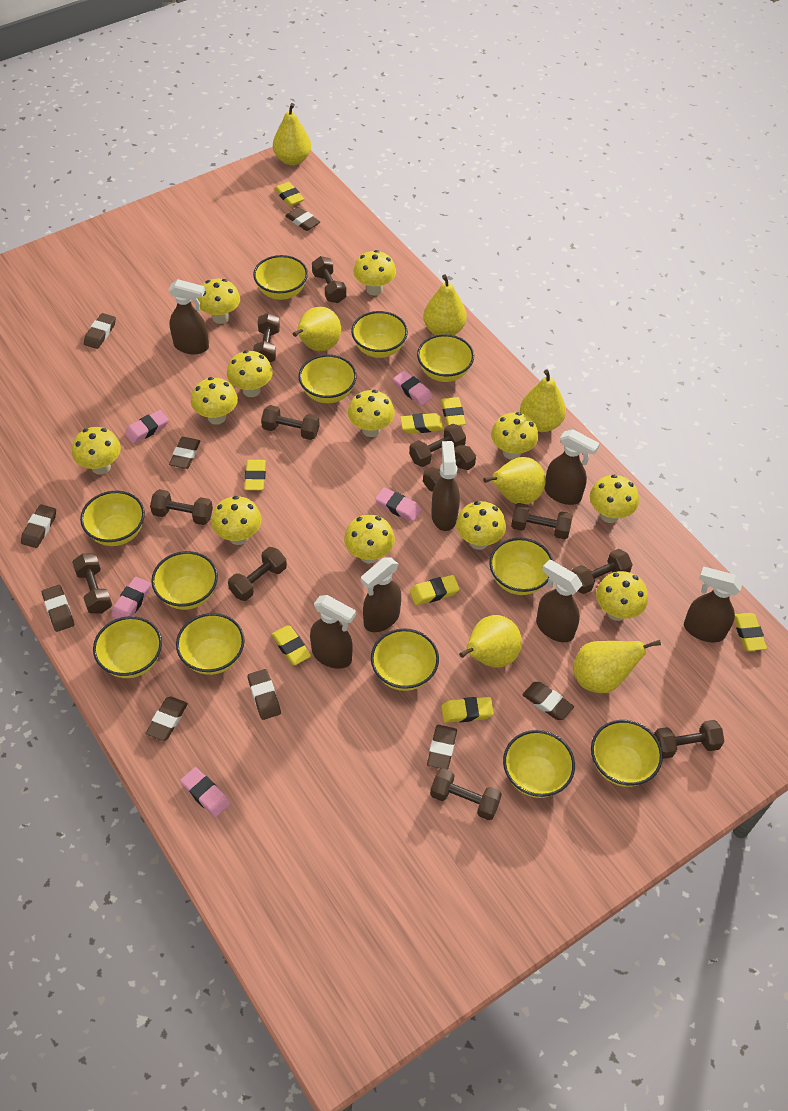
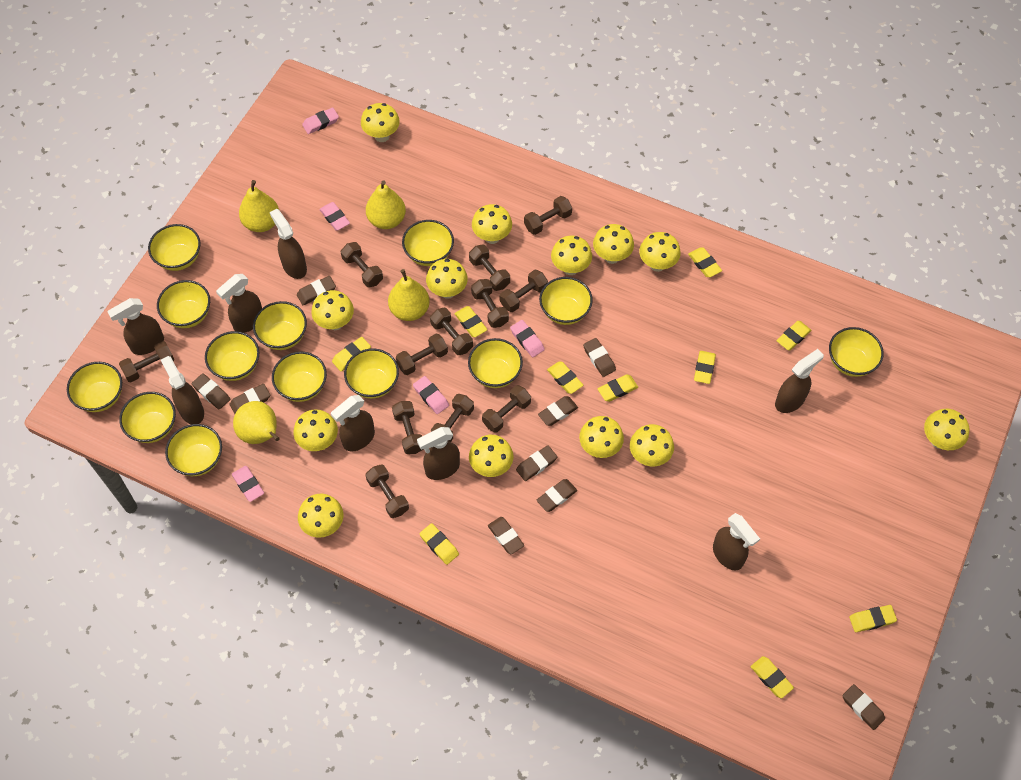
brown spray bottle: [168,279,209,354] [310,595,356,669] [361,557,401,632] [431,441,460,531] [536,559,582,642] [545,429,600,505] [684,567,743,642] = 7 -> [107,298,164,355] [161,356,204,424] [216,274,262,333] [270,209,307,279] [331,395,375,452] [417,427,460,480] [713,513,760,570] [775,349,824,413] = 8
yellow bowl: [80,491,145,546] [93,616,162,678] [151,551,218,610] [176,613,245,675] [253,255,308,300] [299,355,357,403] [351,311,408,358] [371,628,439,691] [417,334,474,382] [489,538,553,595] [503,730,575,798] [591,720,663,787] = 12 -> [67,362,122,412] [119,392,176,443] [148,224,201,271] [157,280,210,328] [165,424,222,476] [205,331,259,381] [253,301,307,350] [272,352,327,402] [344,348,399,399] [402,220,454,266] [468,338,523,388] [539,277,593,325] [829,327,884,377] = 13
yellow eraser: [244,460,266,491] [271,625,311,665] [274,182,304,206] [400,413,444,434] [410,575,460,605] [441,397,466,426] [441,697,494,723] [734,613,767,651] = 8 -> [332,337,371,372] [419,523,459,565] [454,306,488,337] [547,361,583,394] [598,375,638,402] [688,247,722,277] [694,351,716,384] [751,656,794,698] [776,321,811,350] [849,605,897,632] = 10
yellow mushroom: [72,427,121,475] [191,377,238,425] [197,279,240,324] [211,496,262,545] [227,350,273,397] [344,515,395,563] [348,390,395,437] [353,250,396,296] [456,501,506,550] [491,412,538,460] [590,475,639,523] [596,571,648,621] = 12 -> [294,409,338,451] [298,494,344,538] [311,290,354,330] [361,103,400,142] [426,259,468,299] [469,435,513,477] [472,204,512,244] [551,236,592,275] [579,416,624,458] [593,224,634,264] [630,424,674,466] [639,232,681,272] [924,409,969,450] = 13
yellow pear: [273,103,311,165] [293,307,341,351] [423,275,467,335] [459,615,522,668] [483,457,546,504] [520,369,566,432] [573,640,661,693] = 7 -> [233,401,280,444] [239,180,279,232] [366,180,406,229] [388,269,430,321] = 4

